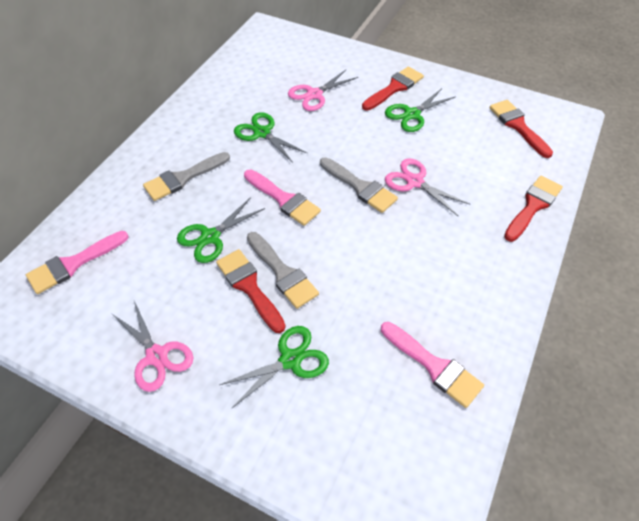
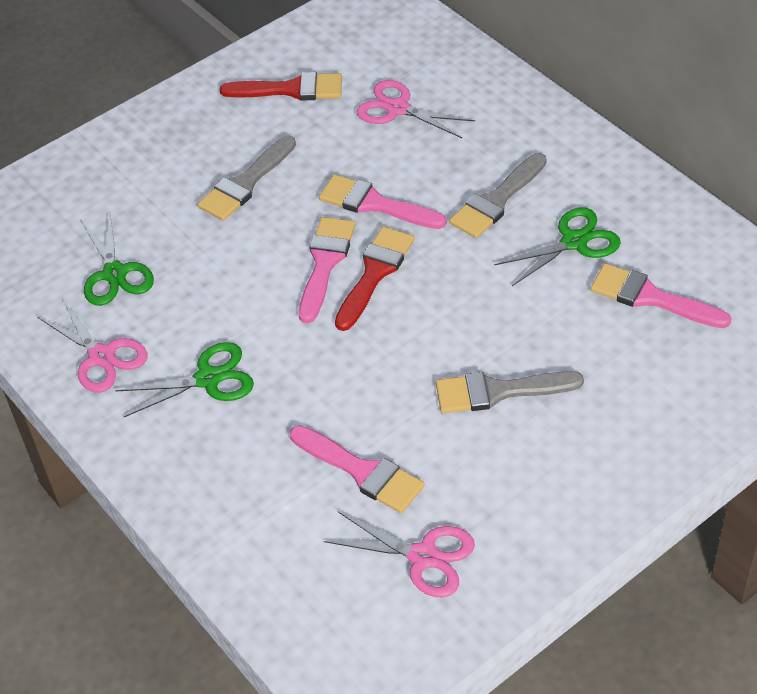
green scissors: [177,197,265,263] [219,326,329,408] [234,112,307,163] [385,88,455,132] = 4 -> [80,211,154,306] [116,342,254,417] [494,207,621,286] = 3
pink brush: [26,231,129,294] [244,169,321,226] [381,322,484,408] = 3 -> [290,425,425,513] [299,217,355,323] [319,174,447,229] [590,263,731,328] = 4
red brush: [216,249,286,333] [362,67,424,111] [489,100,553,158] [504,176,563,242] = 4 -> [220,72,342,100] [335,226,415,331] = 2

